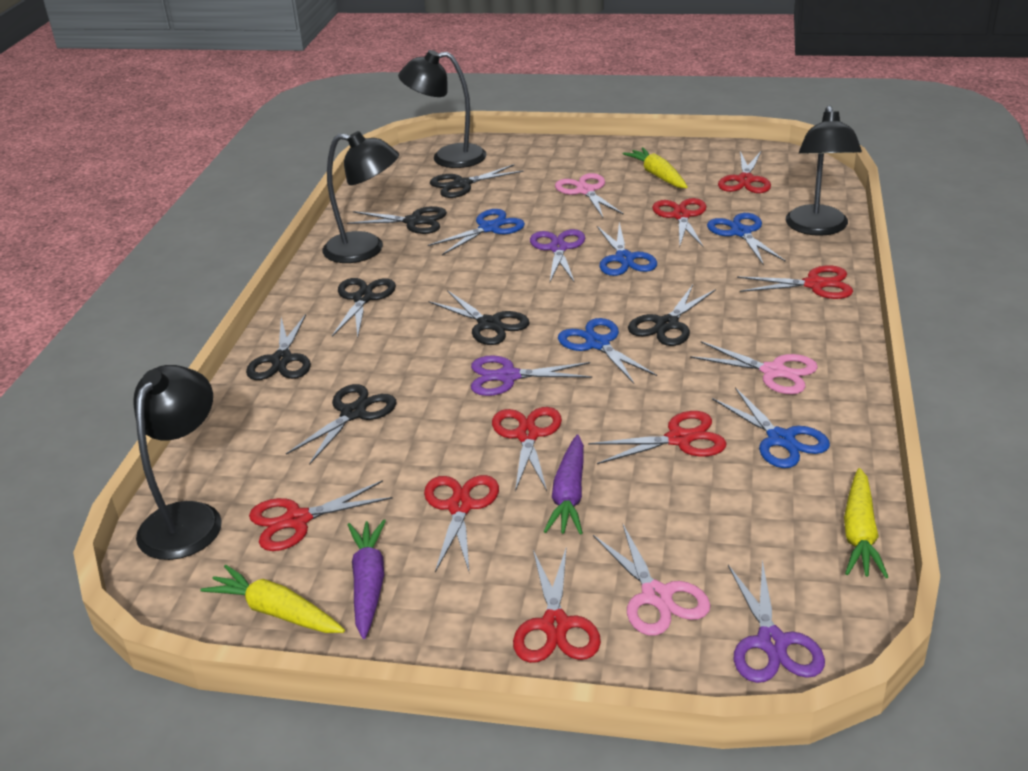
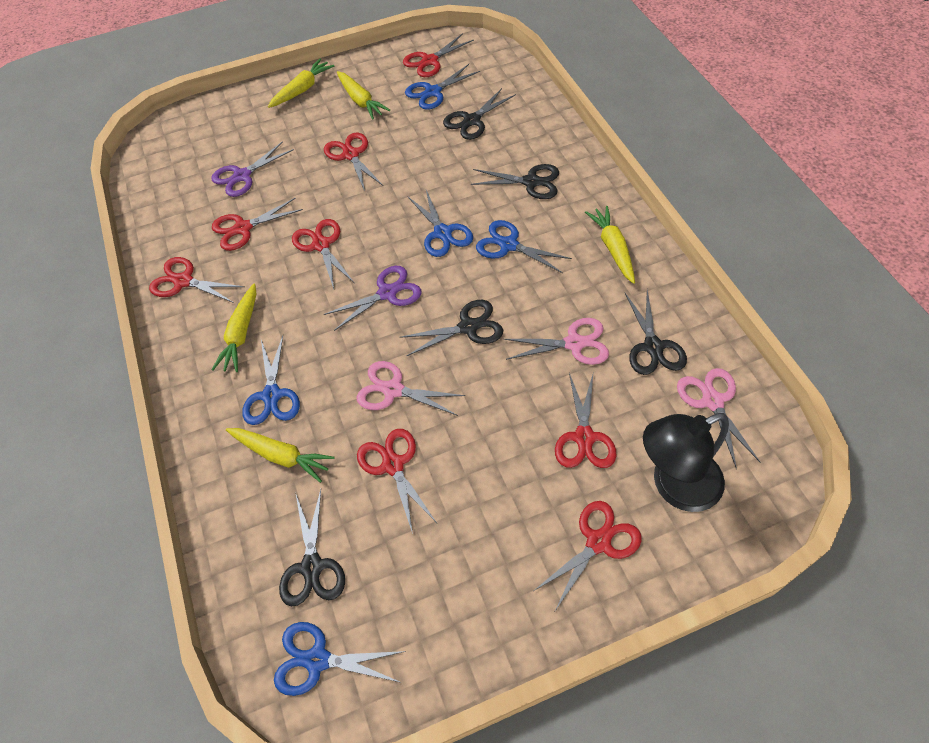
black lamp: [133,365,222,560] [322,131,399,263] [398,50,486,168] [786,105,862,236] = 4 -> [643,413,729,512] = 1
black scissors: [246,314,311,380] [286,384,397,465] [332,278,396,338] [347,206,447,234] [429,290,530,345] [430,164,524,198] [628,285,716,346] = 7 -> [279,489,345,607] [400,300,503,356] [443,88,516,140] [470,164,559,199] [625,290,687,375] = 5
purple carrot: [348,519,386,639] [543,435,584,535] = 2 -> none = 0
purple scissors: [471,355,592,396] [530,229,585,283] [728,560,825,683] = 3 -> [211,141,294,197] [323,266,421,331] = 2
yellow carrot: [200,565,345,633] [623,147,688,188] [844,468,888,578] = 3 -> [211,284,256,372] [226,428,335,483] [268,59,334,108] [337,71,390,120] [585,206,635,284] = 5

